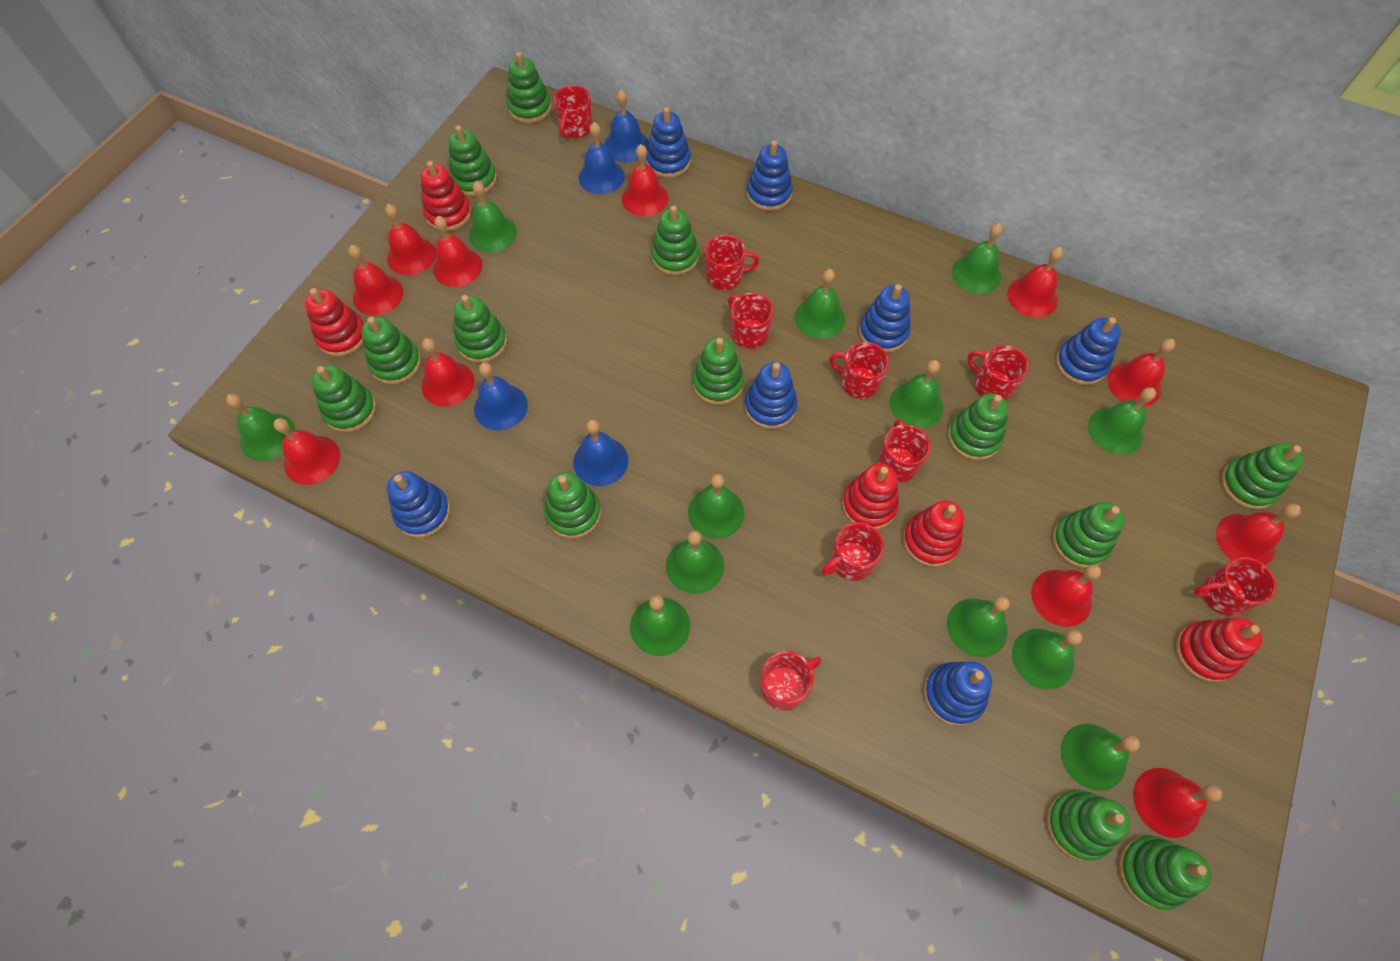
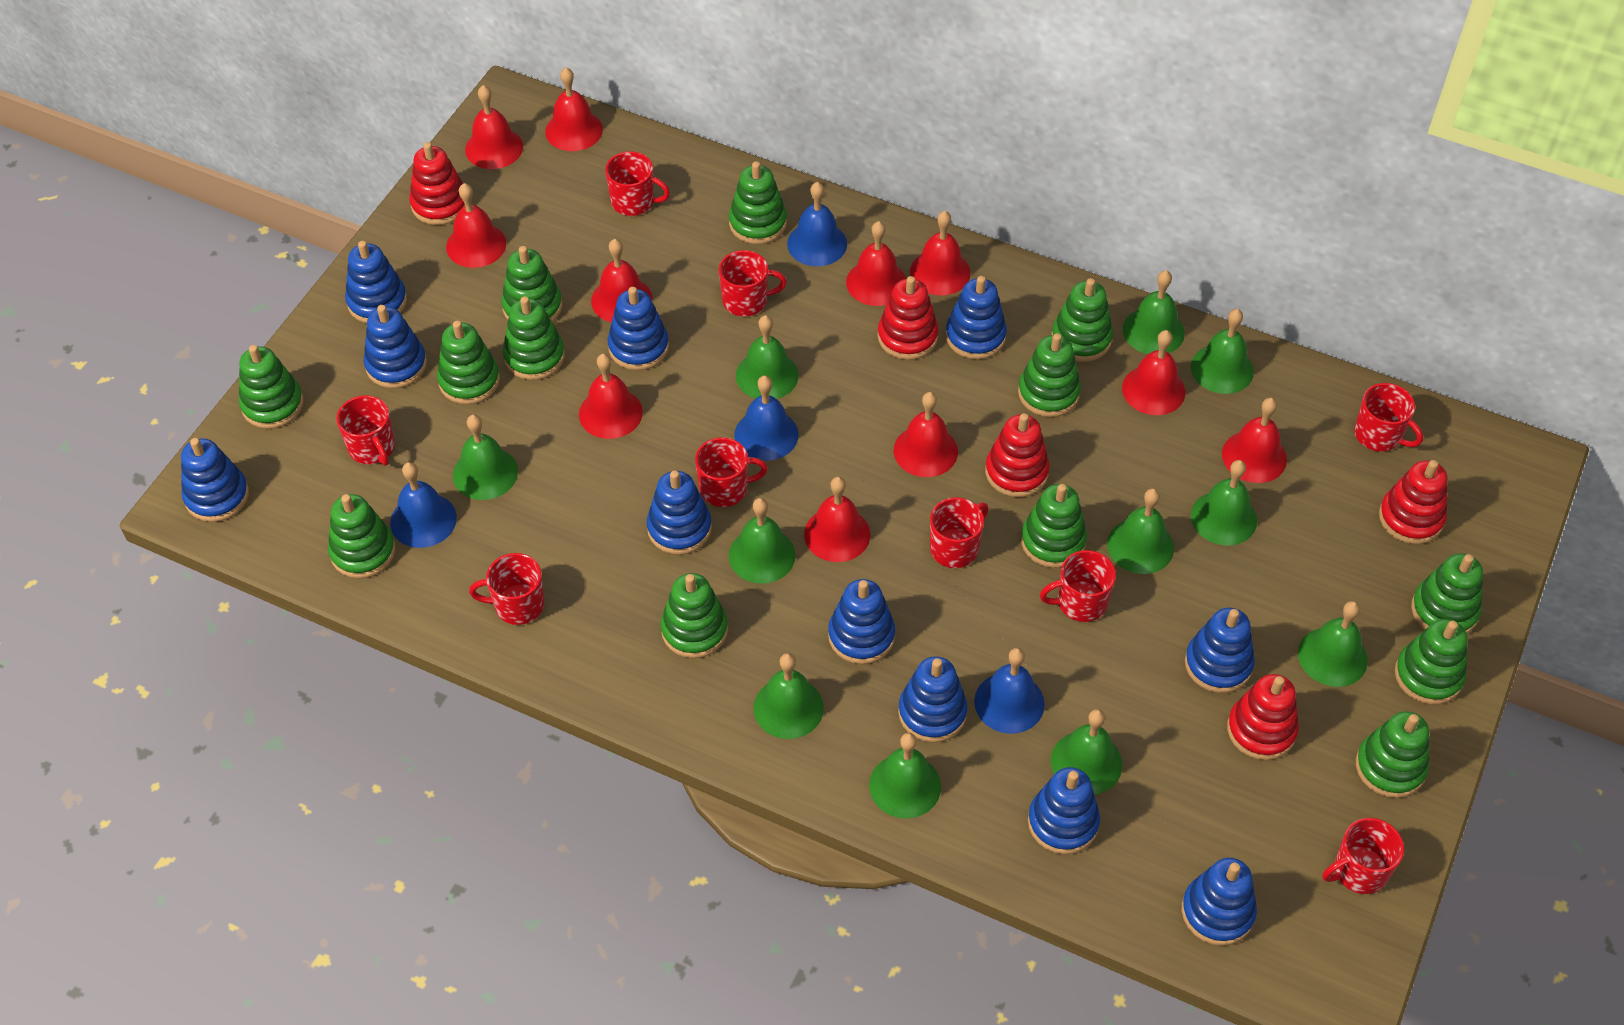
blue stacking toy: [387,471,450,538] [646,107,691,178] [745,362,798,429] [747,140,793,211] [859,284,911,353] [924,661,992,726] [1056,317,1121,385] = 7 -> [181,438,249,522] [345,241,407,323] [364,305,427,388] [608,287,669,370] [646,471,712,555] [828,579,895,664] [898,656,967,742] [946,276,1007,359] [1028,767,1100,854] [1182,858,1257,946] [1185,608,1255,693] = 11
green bell: [226,394,296,461] [469,181,517,253] [630,595,690,656] [666,530,724,594] [688,474,745,539] [795,269,845,339] [890,360,943,428] [947,596,1010,657] [952,223,1003,294] [1012,629,1083,690] [1060,724,1140,791] [1088,387,1156,455] = 12 -> [453,414,518,500] [729,498,796,584] [736,315,799,399] [753,653,824,739] [869,733,941,819] [1051,709,1122,794] [1107,488,1174,574] [1123,270,1185,354] [1191,309,1254,394] [1191,460,1257,545] [1298,601,1368,687] = 11

